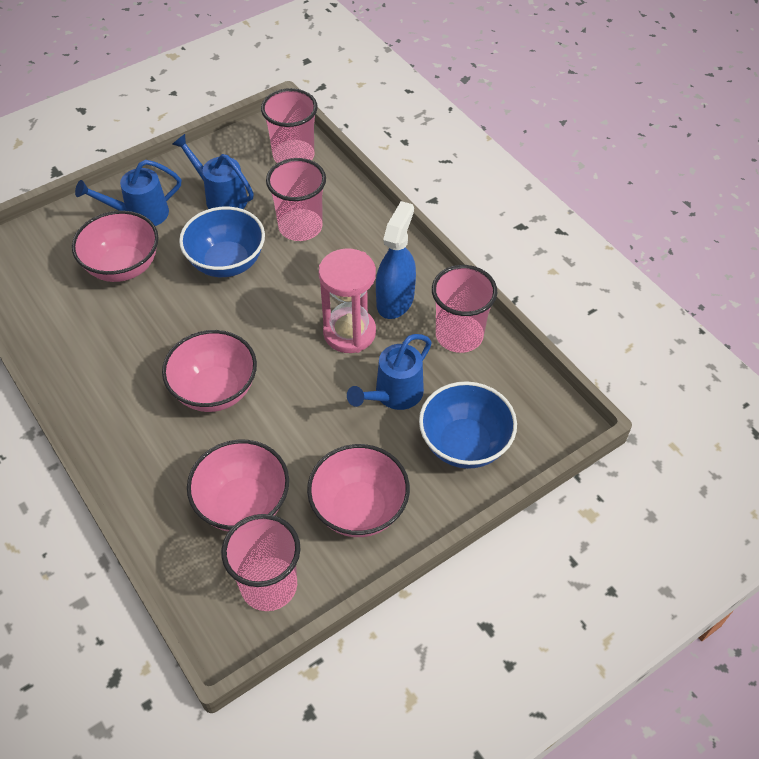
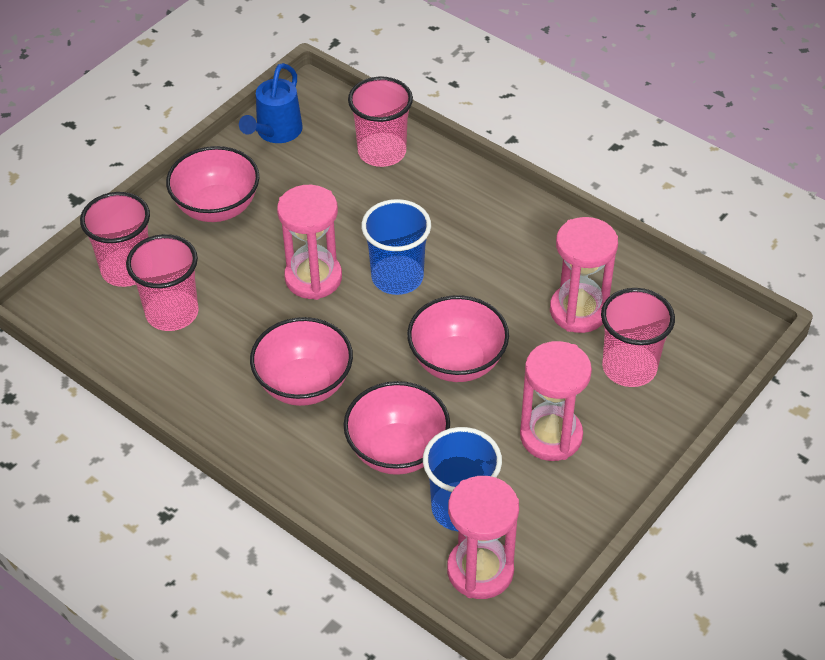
blue bowl: [179,207,265,277] [419,381,517,469] = 2 -> none = 0
blue cup: none = 0 -> [361,199,431,295] [423,427,502,531] = 2
blue spray bottle: [376,201,416,319] = 1 -> none = 0
blue watering can: [75,160,181,226] [172,134,254,209] [347,334,432,410] = 3 -> [239,63,303,143] = 1
pink hourglass: [319,249,376,353] = 1 -> [277,185,342,300] [447,476,519,599] [520,341,592,461] [550,217,618,333] = 4

